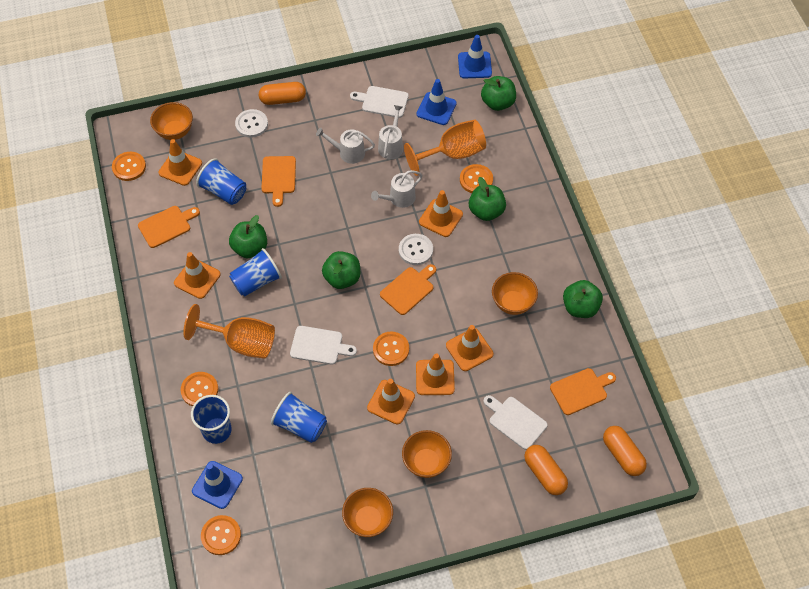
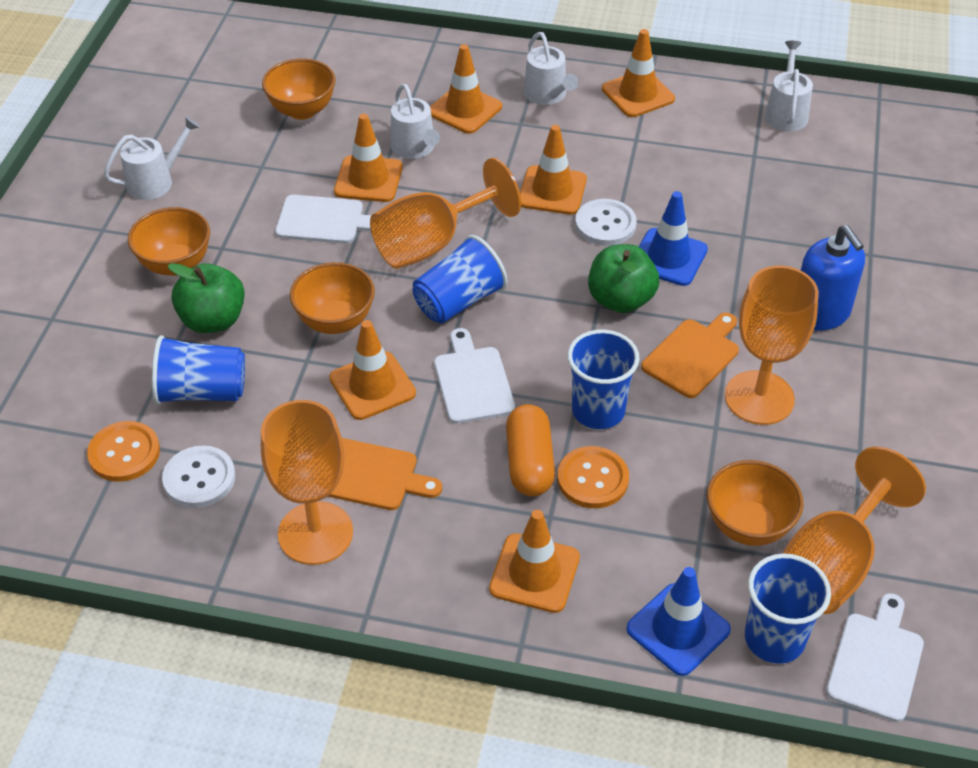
blue soap dispenser: none = 0 -> [801,225,865,331] = 1
blue traffic cone: [192,461,243,509] [416,79,457,125] [458,35,492,78] = 3 -> [626,567,731,676] [639,191,708,286] = 2
green apple: [229,215,267,258] [322,251,360,289] [469,177,506,221] [481,76,516,111] [563,280,603,318] = 5 -> [168,263,245,333] [588,244,659,313] = 2
orange button: [112,152,146,181] [181,372,218,407] [201,515,241,555] [373,331,409,366] [460,164,493,193] = 5 -> [87,421,160,482] [557,446,629,508] = 2
orange capsule: [259,82,306,105] [524,445,568,495] [603,426,647,476] = 3 -> [506,404,555,496] = 1
orange cutting board: [138,206,200,248] [261,156,296,207] [380,264,436,315] [550,368,616,415] = 4 -> [328,438,442,510] [641,313,739,398] = 2
orange goblet: [183,304,275,359] [404,120,486,176] = 2 -> [261,400,353,565] [370,158,521,269] [725,266,819,425] [782,447,926,614] = 4
white watering can: [316,128,375,164] [371,170,423,208] [378,105,403,159] = 3 -> [104,116,200,200] [391,84,440,159] [524,32,578,105] [765,41,813,132] = 4

